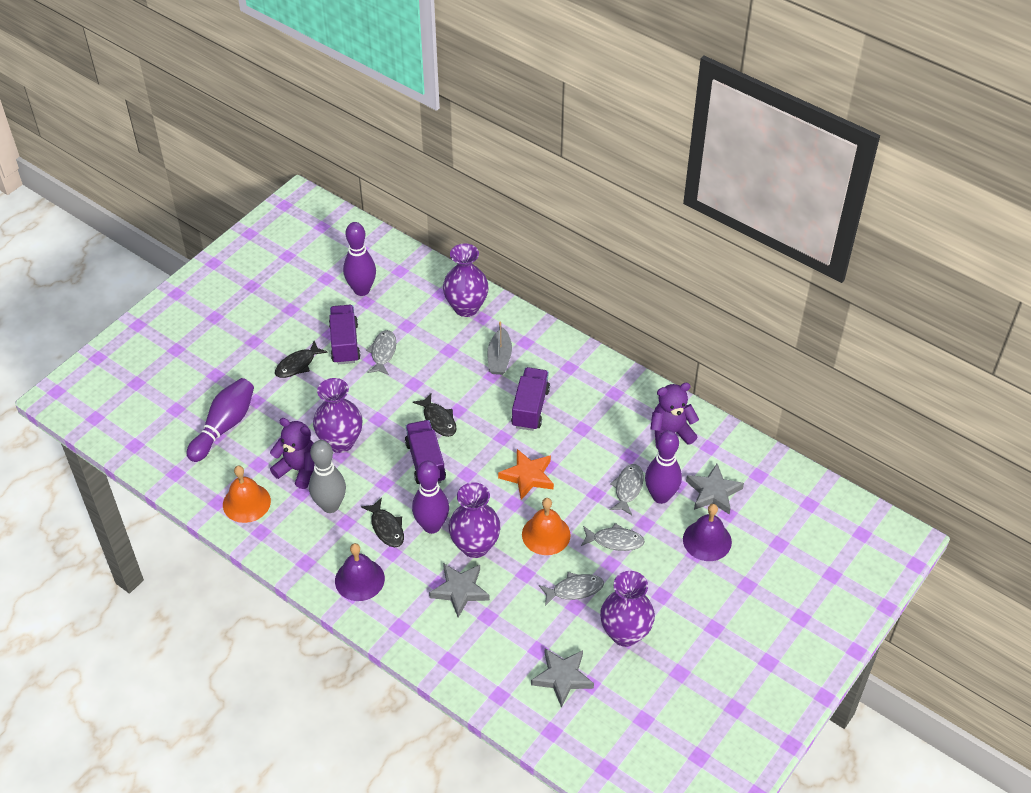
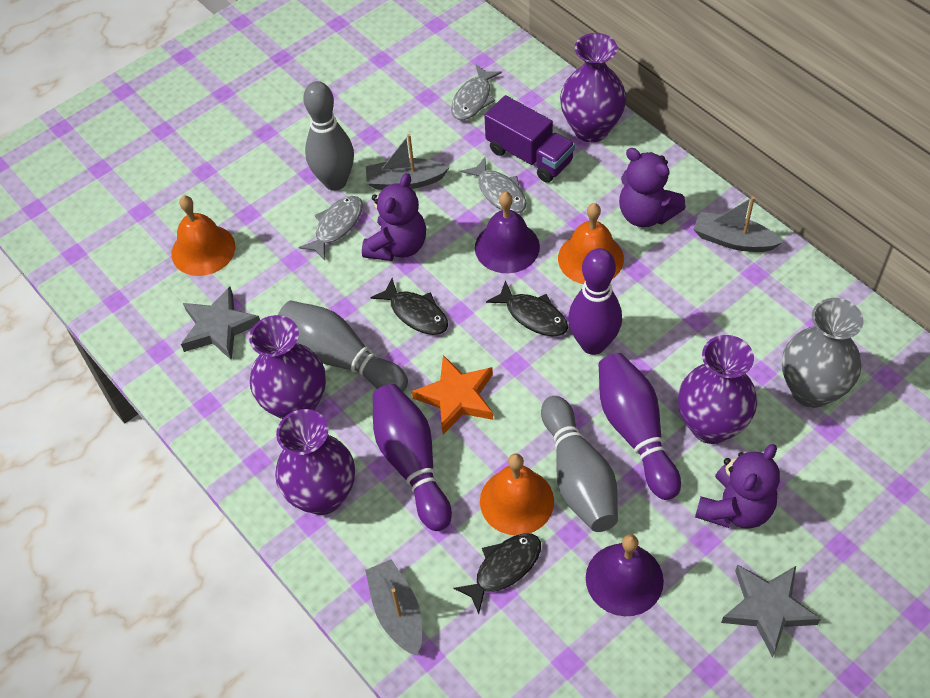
grey boat: [487,322,512,375] = 1 -> [365,559,422,656] [366,134,450,190] [693,196,783,252] = 3
grey bowling pin: [309,440,346,513] = 1 -> [278,301,408,392] [303,81,354,191] [541,396,618,532] = 3
grey fish: [366,330,396,375] [539,572,604,606] [581,523,645,551] [610,464,644,515] = 4 -> [299,196,363,260] [451,65,502,120] [461,157,526,213] = 3
grey star: [429,563,490,618] [531,648,594,707] [686,464,744,515] = 3 -> [181,287,260,360] [721,564,821,658] = 2
grey vase: none = 0 -> [782,298,864,408] = 1
orange bell: [223,466,271,523] [522,498,571,555] = 2 -> [172,196,235,276] [480,453,554,535] [558,203,624,284] = 3
purple bowling pin: [187,378,254,462] [343,222,376,296] [412,461,449,534] [645,430,682,504] = 4 -> [373,384,452,531] [568,248,622,355] [599,353,681,500] = 3
purple teddy bear: [270,418,315,489] [651,383,699,449] = 2 -> [362,173,426,261] [619,148,686,227] [695,444,780,529] = 3
purple truck: [329,305,361,364] [405,420,446,484] [511,367,550,431] = 3 -> [484,95,575,183] = 1

